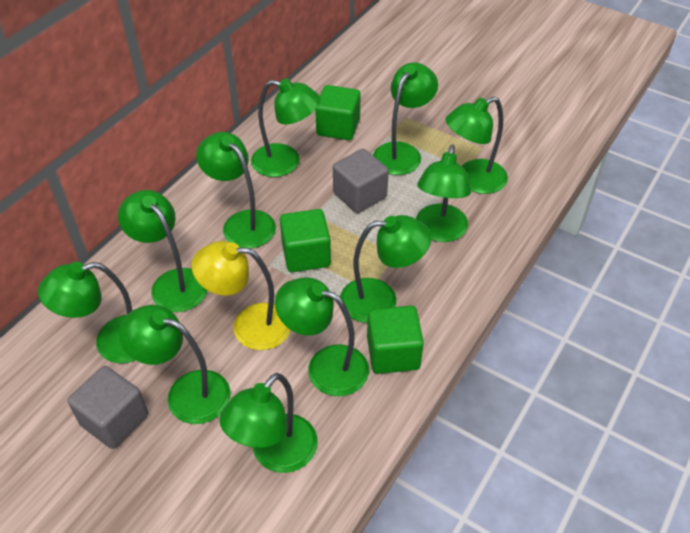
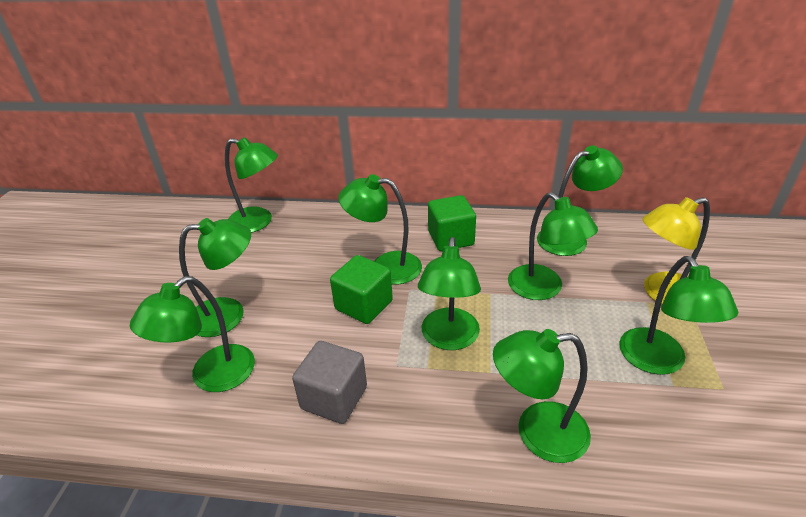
green cube: [280,209,331,272] [315,85,361,140] [367,306,424,374] = 3 -> [330,255,393,324] [428,195,476,251] = 2
green lamp: [38,262,135,363] [118,190,208,312] [119,305,231,424] [196,132,276,248] [219,373,318,473] [251,79,320,177] [275,277,369,396] [340,215,431,323] [373,62,438,175] [416,144,471,242] [446,97,508,194] = 11 -> [130,276,255,392] [179,218,251,337] [225,137,278,233] [338,174,422,284] [418,237,481,350] [493,329,591,463] [508,192,598,300] [537,145,623,256] [619,256,738,375] = 9
grey cube: [67,366,148,449] [333,149,389,213] = 2 -> [292,341,367,424] = 1

